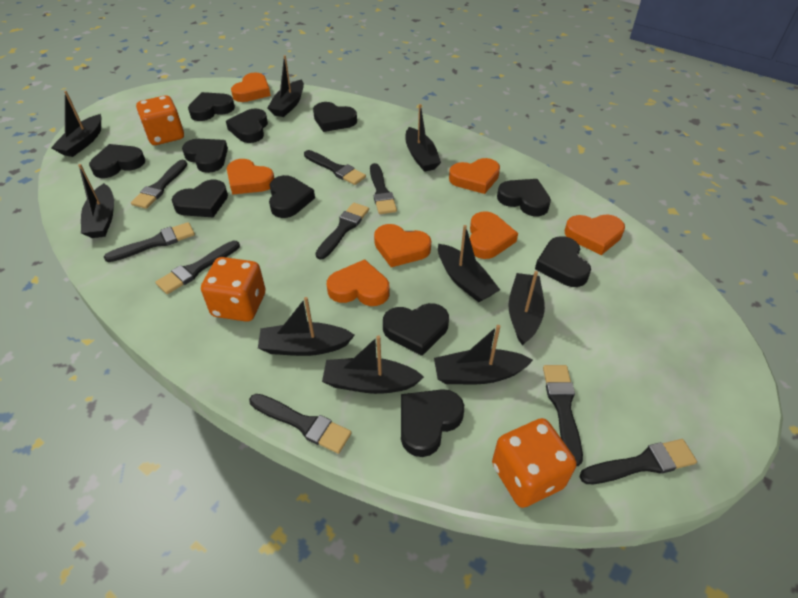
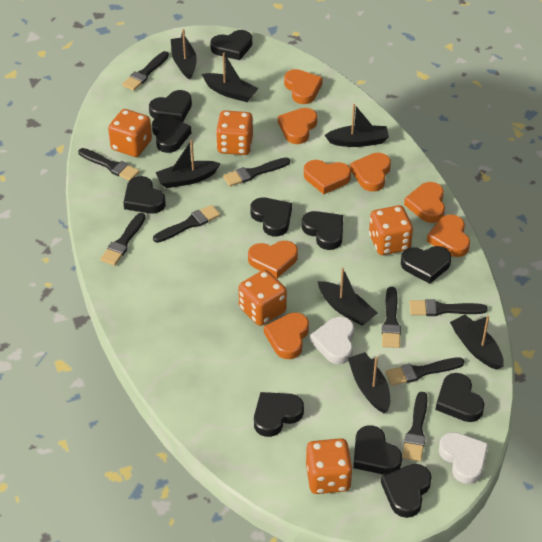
black boat: [51,91,101,157] [78,164,114,238] [258,297,355,356] [267,55,304,117] [322,335,424,394] [405,104,441,172] [434,325,533,384] [438,225,500,302] [508,271,545,345] = 9 -> [156,140,221,188] [171,29,197,79] [202,53,259,102] [318,268,377,326] [325,104,389,147] [348,352,390,413] [450,314,504,370] = 7
orange dice: [136,95,184,145] [201,257,265,322] [492,418,576,508] = 3 -> [108,109,152,157] [216,110,253,155] [238,270,287,326] [306,438,353,494] [369,205,413,255] = 5
orange heart: [227,159,274,195] [231,72,271,102] [327,259,390,306] [374,224,431,267] [449,158,500,194] [470,211,518,259] [565,214,625,255] = 7 -> [248,241,298,278] [264,312,309,359] [278,108,317,144] [284,69,323,104] [304,160,351,194] [350,153,391,192] [404,182,445,223] [427,215,470,257] = 8
white heart: none = 0 -> [310,317,354,364] [439,432,488,484] = 2

